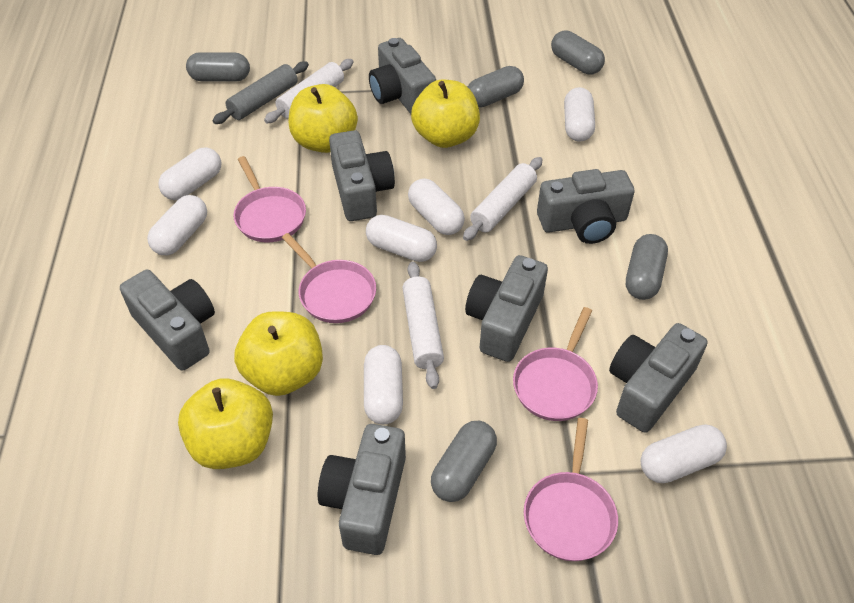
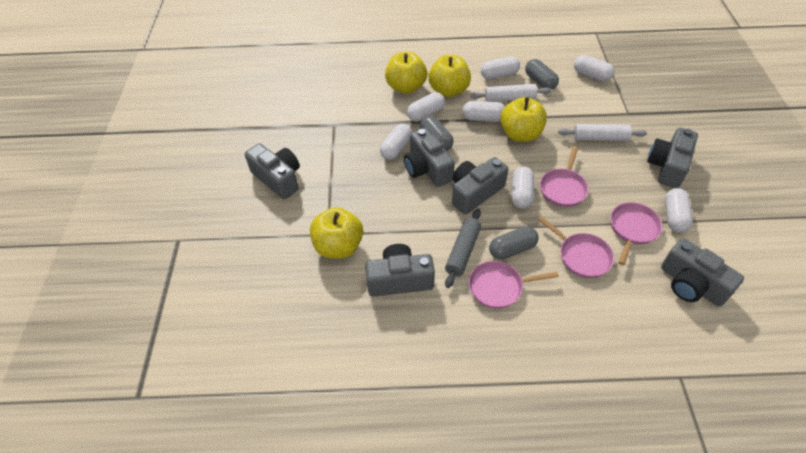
grey camera: [120,270,215,371] [318,424,406,555] [329,130,395,221] [369,38,436,114] [465,255,548,362] [537,169,635,244] [609,323,707,433] = 7 -> [245,143,300,199] [365,244,435,297] [404,128,455,187] [452,157,508,214] [647,128,698,188] [661,238,744,307] = 6
grey capsule: [186,52,250,82] [431,421,497,502] [468,66,524,108] [551,31,605,74] [626,234,668,300] = 5 -> [420,116,454,151] [489,226,539,260] [525,59,559,90] = 3
white rolling pin: [264,59,353,123] [403,261,444,389] [463,157,543,241] = 3 -> [470,84,551,102] [558,124,647,141] = 2

